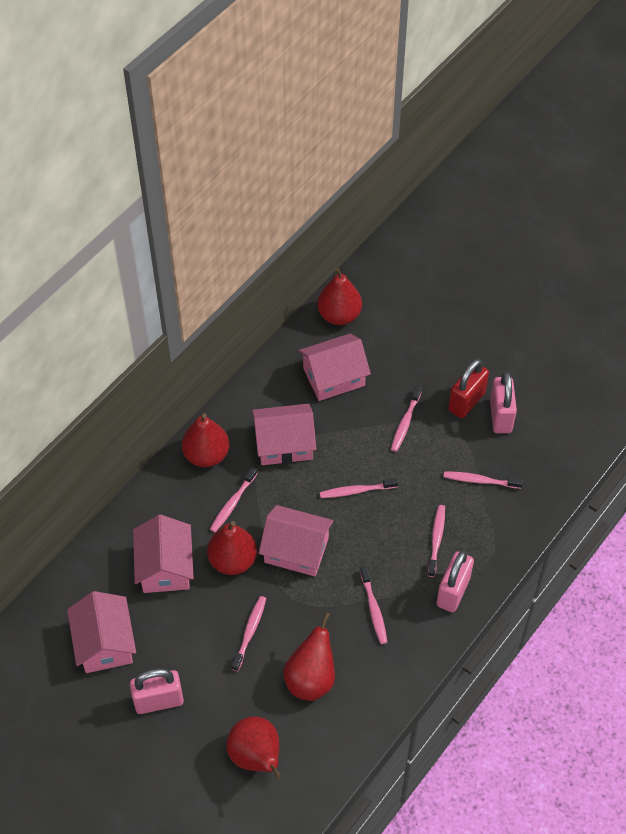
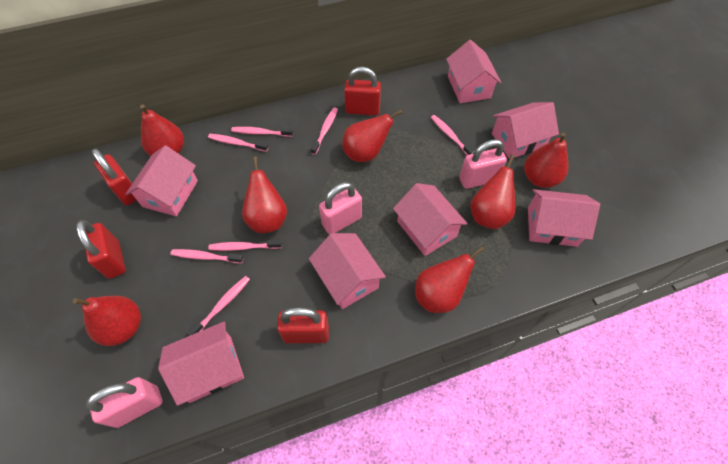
pink house: [67,591,136,673] [133,515,194,593] [252,404,316,465] [259,505,334,576] [299,334,371,401] = 5 -> [126,145,198,216] [158,321,244,406] [309,233,386,309] [393,183,468,256] [446,40,501,103] [492,102,559,159] [528,189,600,247] = 7
red padlock: [448,359,489,418] = 1 -> [76,220,126,279] [92,149,137,205] [277,307,329,343] [344,67,381,116] = 4
red pear: [182,413,229,467] [207,521,257,575] [227,716,282,779] [283,612,335,701] [317,267,362,325] = 5 -> [73,296,141,346] [140,104,184,156] [242,156,287,233] [342,110,402,162] [415,246,484,313] [471,154,515,229] [524,132,568,188] = 7

